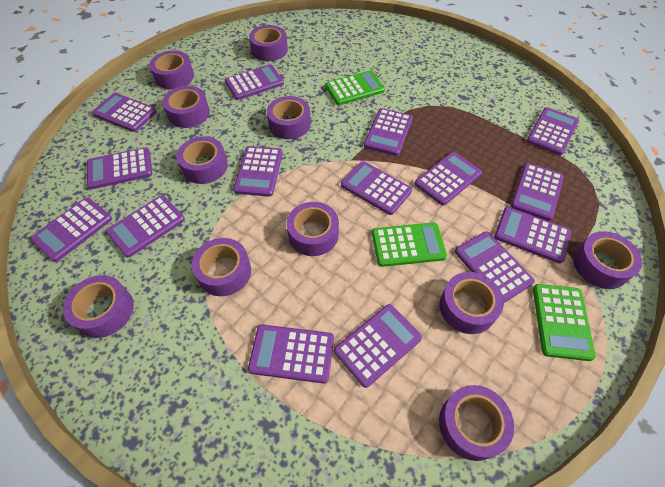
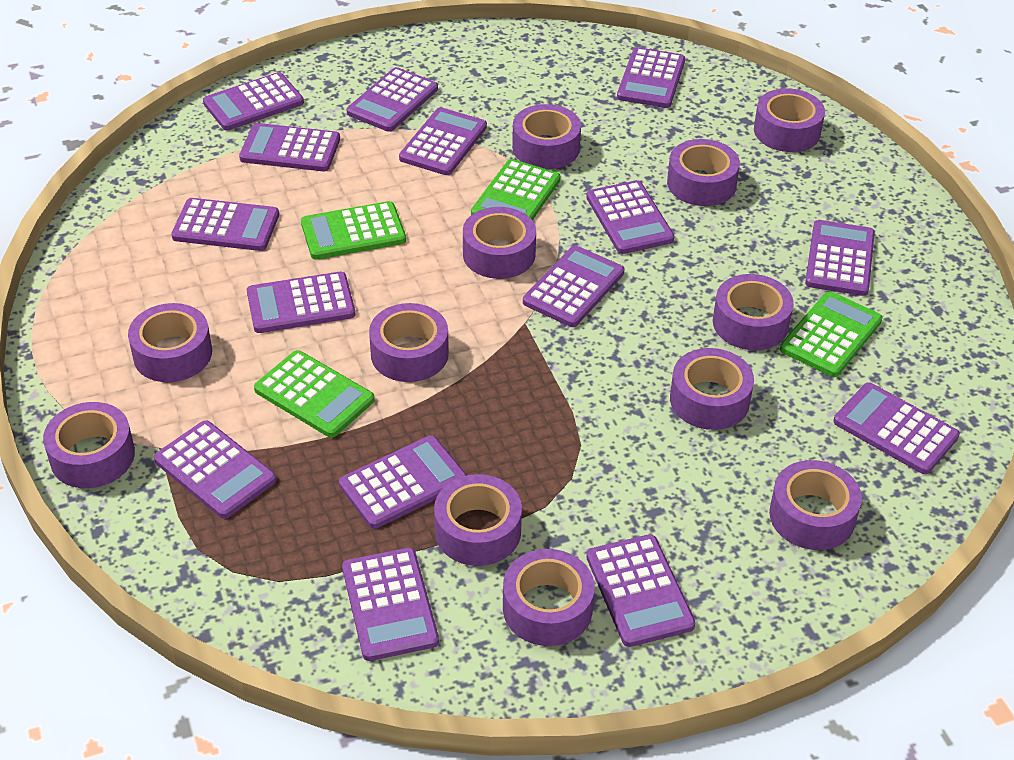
green calculator: [325,71,385,105] [372,222,447,267] [533,284,596,361] = 3 -> [254,350,375,438] [301,201,406,260] [471,159,560,221] [780,291,883,377] = 4
purple tape: [63,275,134,338] [149,51,194,89] [162,86,210,128] [176,136,228,184] [192,238,251,296] [249,25,288,61] [267,96,311,139] [287,202,339,256] [439,272,504,334] [439,385,514,461] [573,231,642,289] = 11 -> [43,402,135,488] [128,303,212,382] [369,303,449,382] [434,474,522,566] [463,207,536,279] [503,549,595,646] [512,104,581,169] [667,139,740,206] [670,348,754,430] [713,274,794,350] [754,88,825,152] [769,460,862,550] = 12

